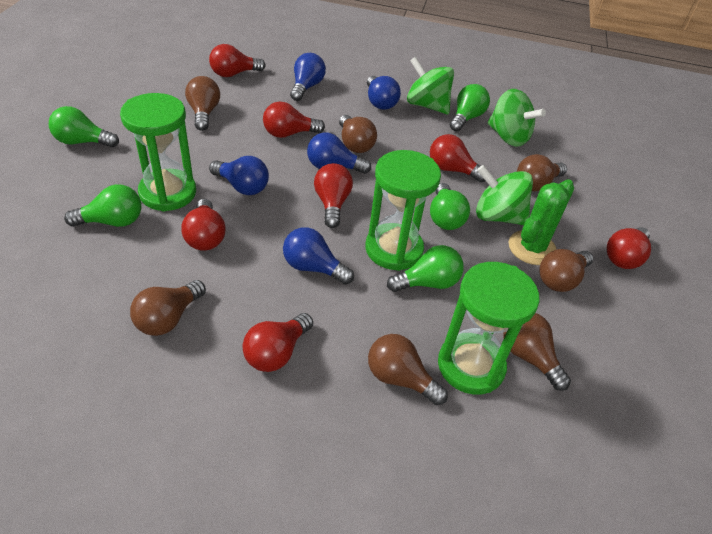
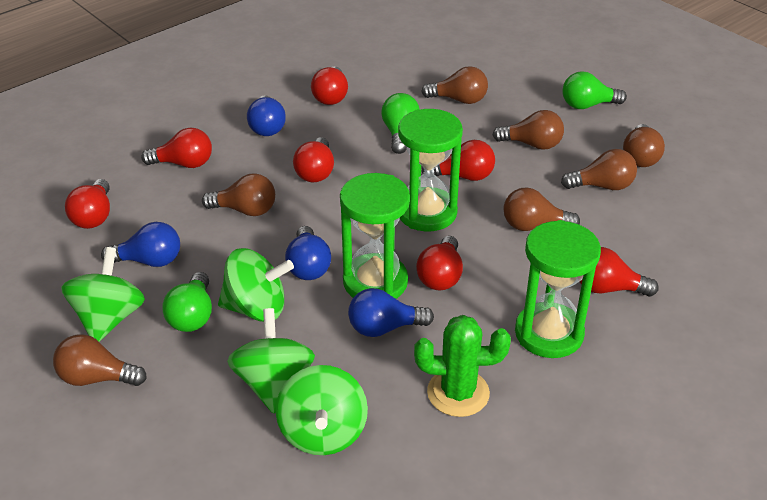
blue light bulb: [209,156,269,195] [283,227,354,285] [290,53,326,101] [307,132,371,174] [367,76,401,110] = 5 -> [101,222,180,267] [247,95,286,136] [285,226,331,280] [348,288,434,337] = 4
green light bulb: [49,106,119,148] [64,184,141,227] [387,245,464,292] [430,183,470,230] [450,84,490,132] = 5 -> [162,272,212,332] [381,93,420,154] [562,71,627,109] = 3
green spinning top: [407,57,454,114] [476,165,533,225] [487,89,546,147] = 3 -> [61,247,145,342] [218,248,294,322] [227,308,315,414] [276,365,368,455] = 4

